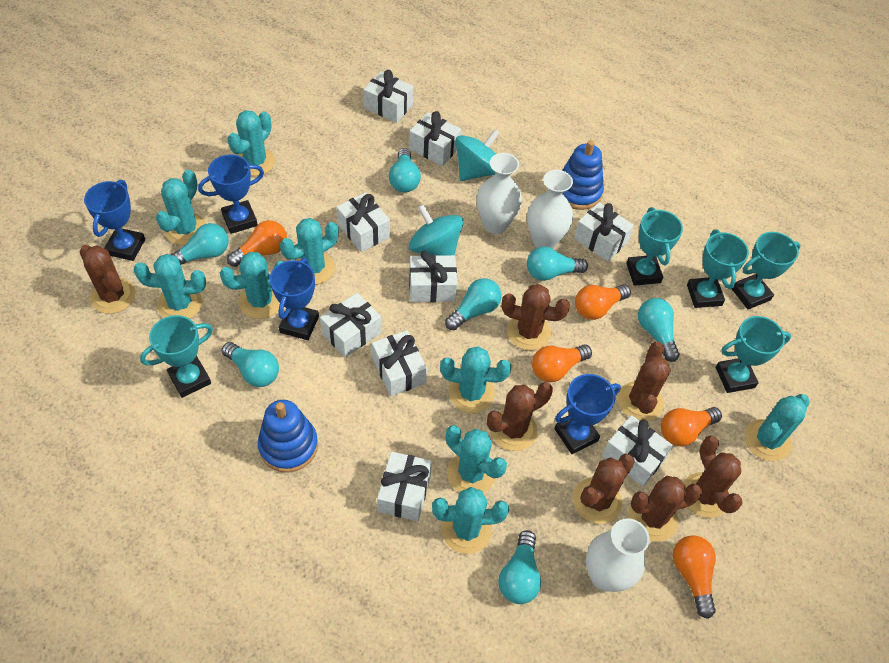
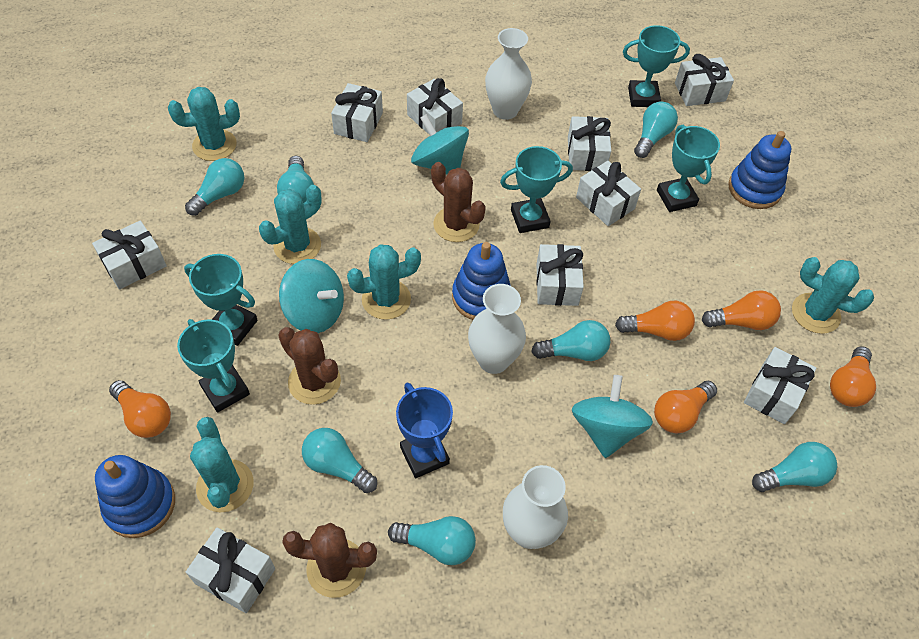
blue stacking toy: [258,400,318,472] [562,140,604,210] = 2 -> [95,455,175,538] [452,242,511,320] [728,131,791,209] = 3
blue trophy: [84,180,145,261] [198,155,264,234] [270,258,319,340] [554,374,621,454] = 4 -> [396,382,453,478] = 1
brown cactus: [79,245,136,314] [487,382,553,451] [501,284,570,350] [573,454,635,524] [618,341,671,421] [629,476,702,542] [683,435,743,518] = 7 -> [278,327,341,405] [282,523,377,598] [431,162,486,242] = 3
turquoise cactus: [134,254,206,319] [156,169,206,245] [220,252,283,319] [228,110,275,176] [280,218,339,285] [432,487,509,554] [440,346,512,413] [446,425,507,493] [745,394,810,461] = 9 -> [168,87,240,161] [190,417,253,512] [259,185,321,264] [347,244,421,320] [792,257,874,334] = 5
turquoise spinning top: [409,204,464,256] [455,129,500,181] = 2 -> [279,259,344,333] [411,114,469,174] [572,375,653,458] = 3

